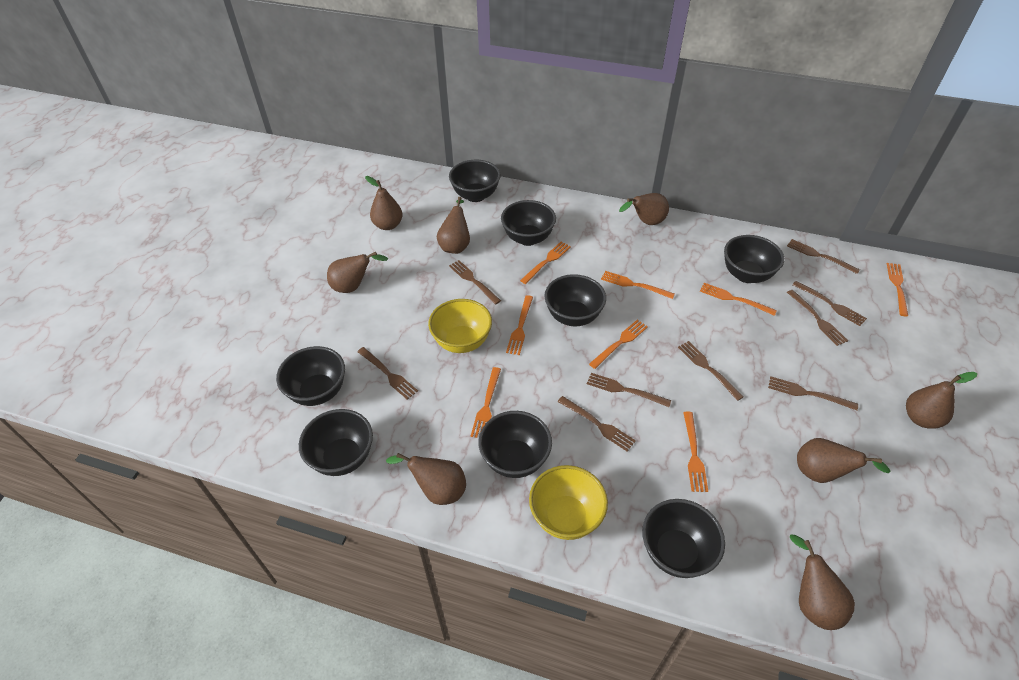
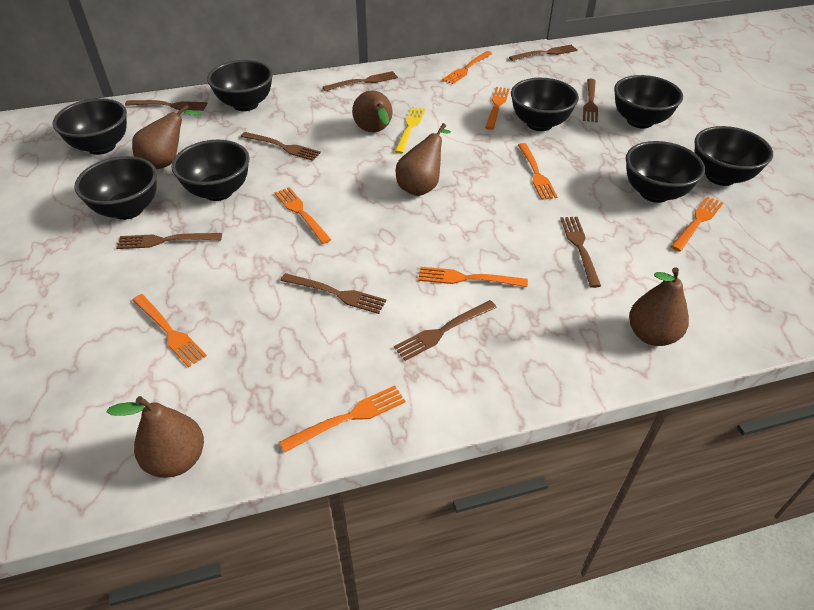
brown pear: [327,251,388,293] [365,176,403,230] [386,453,466,505] [437,197,470,254] [619,193,669,225] [790,535,855,630] [797,438,891,483] [906,372,977,429] = 8 -> [106,396,204,478] [132,104,201,169] [352,90,393,132] [395,123,451,196] [629,267,689,346] = 5
yellow bowl: [428,299,492,353] [529,465,608,540] = 2 -> none = 0
yellow fork: none = 0 -> [394,107,425,154] = 1

